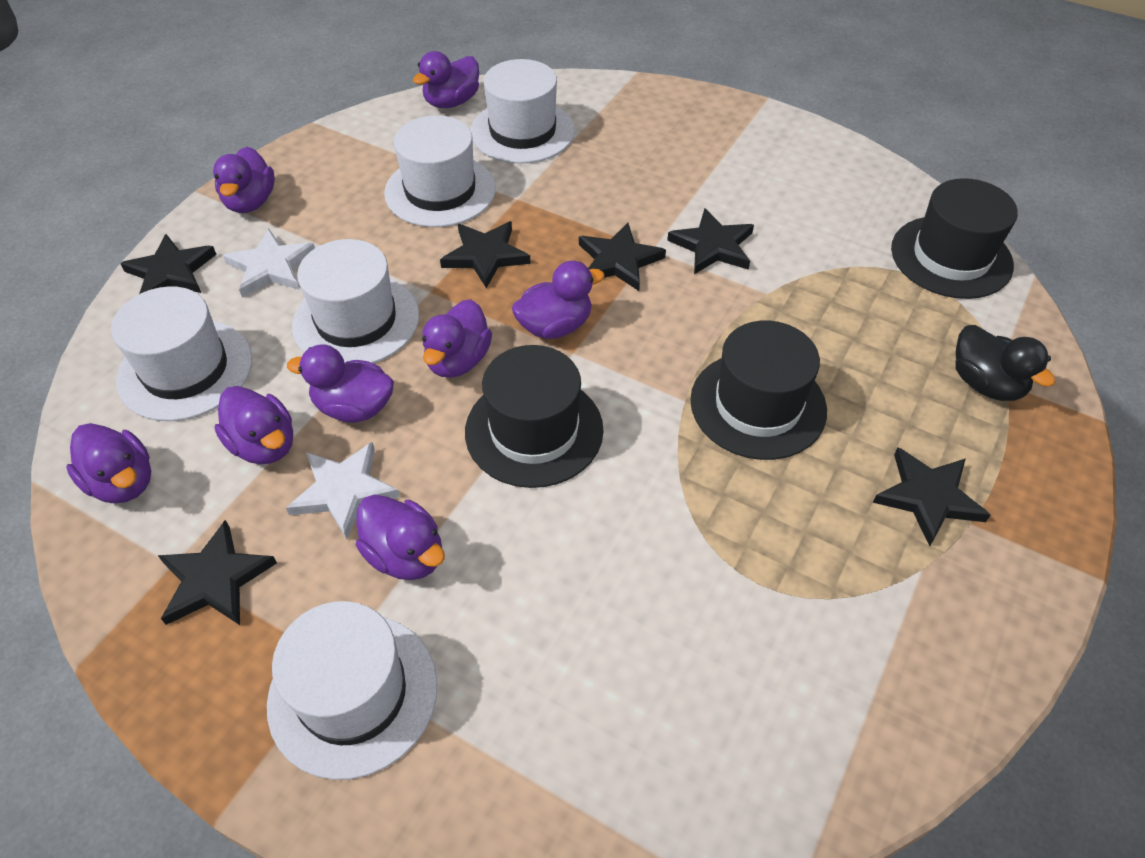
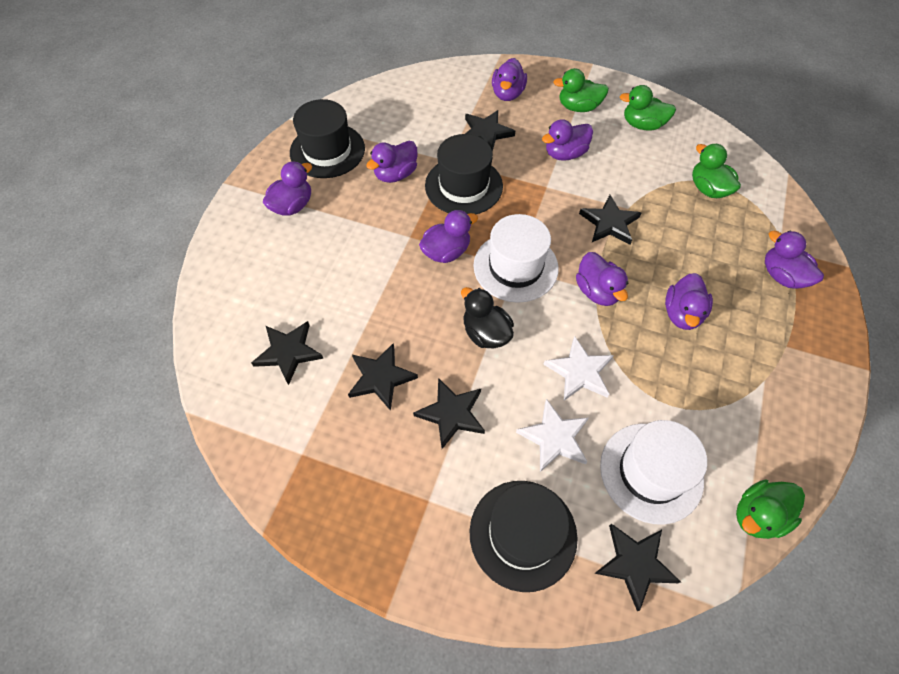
green duck: none = 0 -> [553,68,609,112] [620,85,676,131] [692,144,741,198] [736,480,805,539] = 4
white hat: [111,286,252,421] [267,601,438,780] [292,239,419,363] [384,115,496,227] [471,59,575,164] = 5 -> [473,214,559,303] [600,420,707,525] = 2

